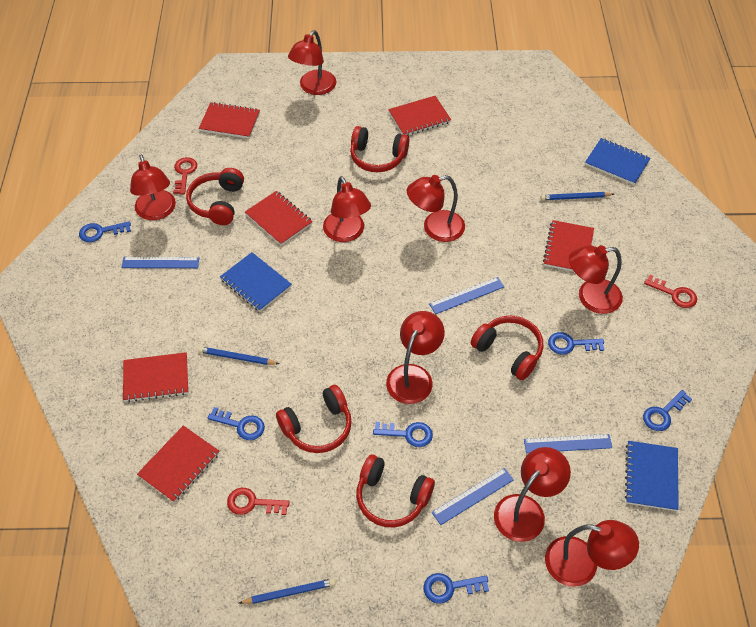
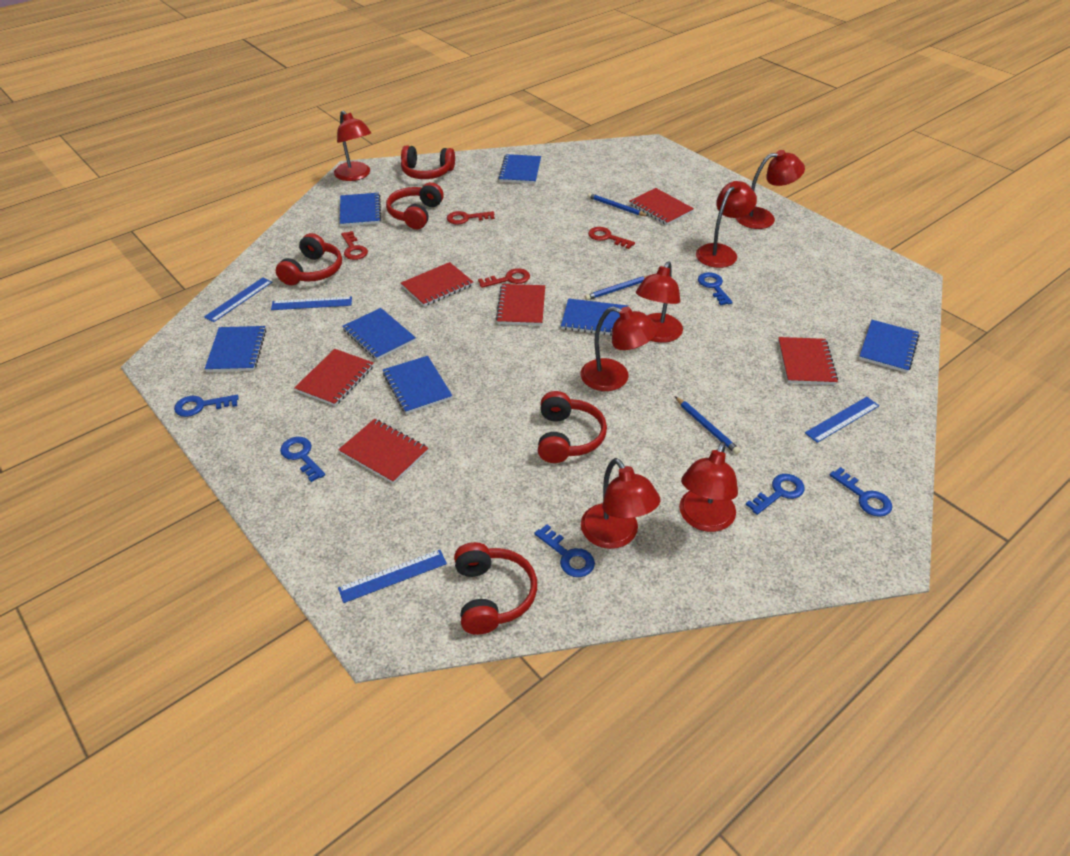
blue notebook: [220,252,292,312] [585,138,651,185] [625,441,679,511] = 3 -> [205,326,266,372] [340,193,381,226] [342,308,416,360] [383,356,453,414] [498,154,541,184] [561,298,628,336] [859,320,919,373] = 7
red key: [173,157,197,194] [227,488,290,515] [644,275,697,308] = 3 -> [341,231,368,260] [447,211,495,224] [478,268,530,288] [588,227,635,249] = 4
red lamp: [130,154,176,220] [288,30,336,95] [323,176,371,242] [386,311,445,404] [407,175,465,242] [494,447,571,542] [545,520,639,587] [569,245,623,314] = 8 -> [334,110,371,181] [581,306,658,391] [581,458,660,549] [636,262,683,343] [679,442,738,532] [696,181,757,268] [736,150,805,229] = 7

